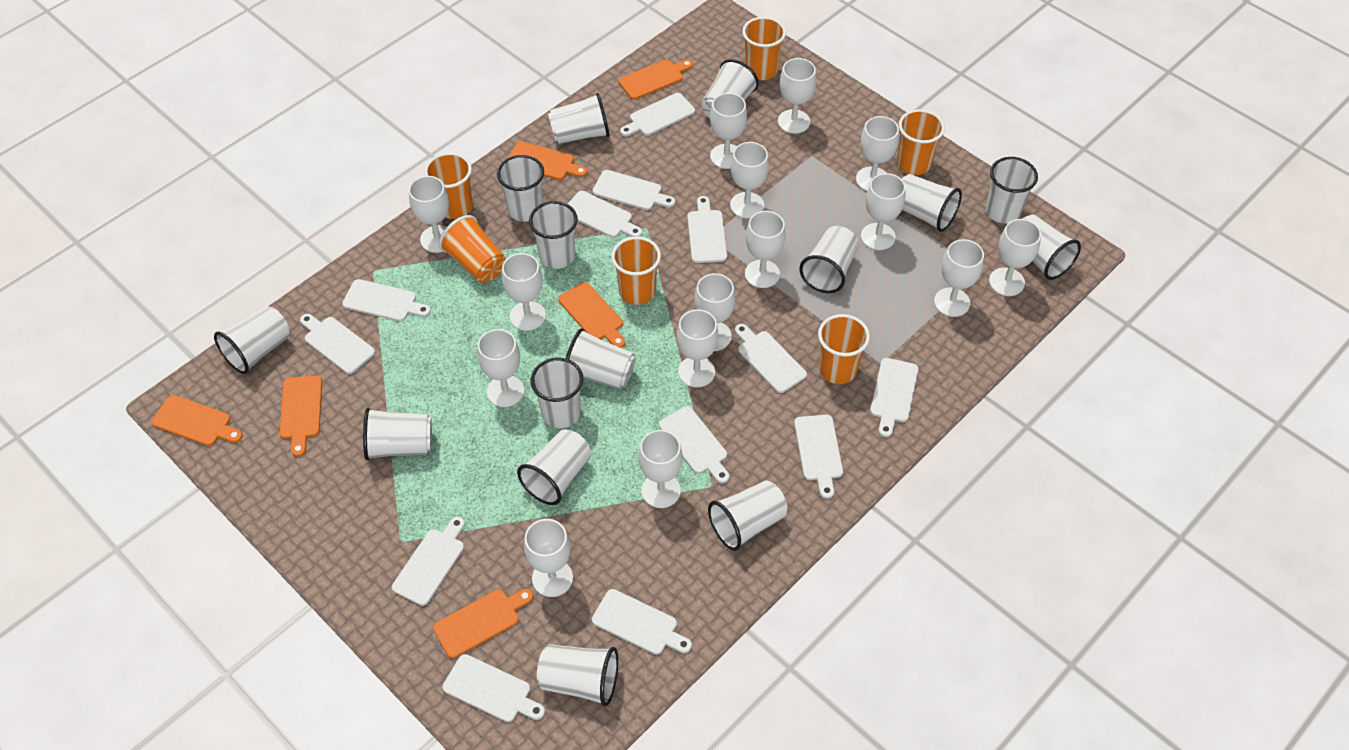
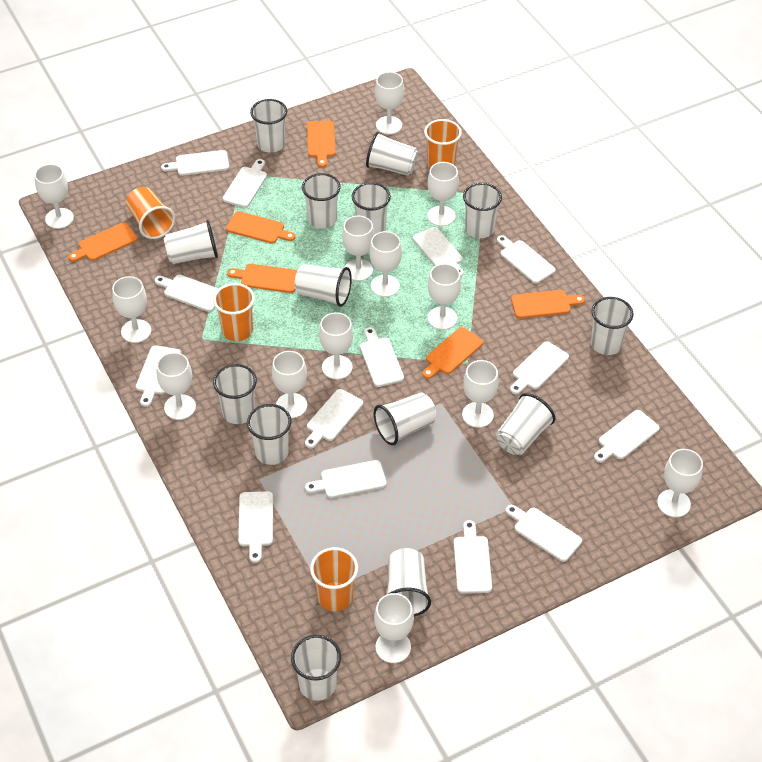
orange cup: [424,152,473,219] [439,215,506,283] [611,236,661,305] [742,17,786,80] [818,314,870,384] [897,109,945,175] = 6 -> [126,187,175,239] [213,283,255,341] [310,547,358,611] [424,119,462,168] = 4
white cup: [214,306,290,374] [363,408,432,460] [497,155,544,222] [517,430,591,505] [529,201,578,269] [530,357,583,428] [537,644,618,707] [548,93,609,144] [566,328,636,390] [701,59,759,118] [708,480,787,551] [799,226,859,293] [902,174,962,232] [986,157,1038,223] [1022,214,1081,280] = 15 -> [164,220,218,264] [213,364,257,424] [247,404,291,465] [250,99,287,153] [291,635,341,701] [295,264,352,307] [302,173,341,229] [352,182,391,235] [366,132,418,176] [374,392,436,445] [386,548,431,616] [463,183,502,238] [496,393,555,455] [591,297,634,355] = 14
white cutting board: [300,314,375,374] [342,279,431,321] [392,516,465,606] [443,654,545,722] [568,191,642,238] [592,589,692,655] [593,170,675,210] [620,93,695,136] [659,406,729,483] [687,196,727,263] [735,324,807,393] [794,415,843,499] [870,358,918,437] = 13 -> [136,345,181,407] [155,275,219,312] [161,150,229,176] [223,159,267,207] [238,491,273,563] [305,389,363,448] [305,460,387,498] [360,327,404,387] [413,227,464,277] [454,520,492,594] [497,235,556,284] [506,505,582,562] [510,341,569,395] [594,410,660,463] = 14
white goblet: [409,176,449,253] [477,329,524,407] [502,253,546,331] [524,519,573,597] [638,430,683,508] [677,309,718,387] [694,273,735,351] [710,93,747,169] [730,142,769,218] [745,211,785,288] [778,58,816,134] [856,116,899,191] [861,173,905,250] [934,239,984,317] [989,219,1041,296] = 15 -> [35,164,74,229] [112,276,151,343] [157,352,196,420] [272,351,307,418] [319,312,353,380] [342,216,374,281] [369,231,402,297] [374,593,414,663] [375,72,404,134] [427,162,459,226] [428,263,461,330] [462,360,499,428] [657,449,703,517] = 13

